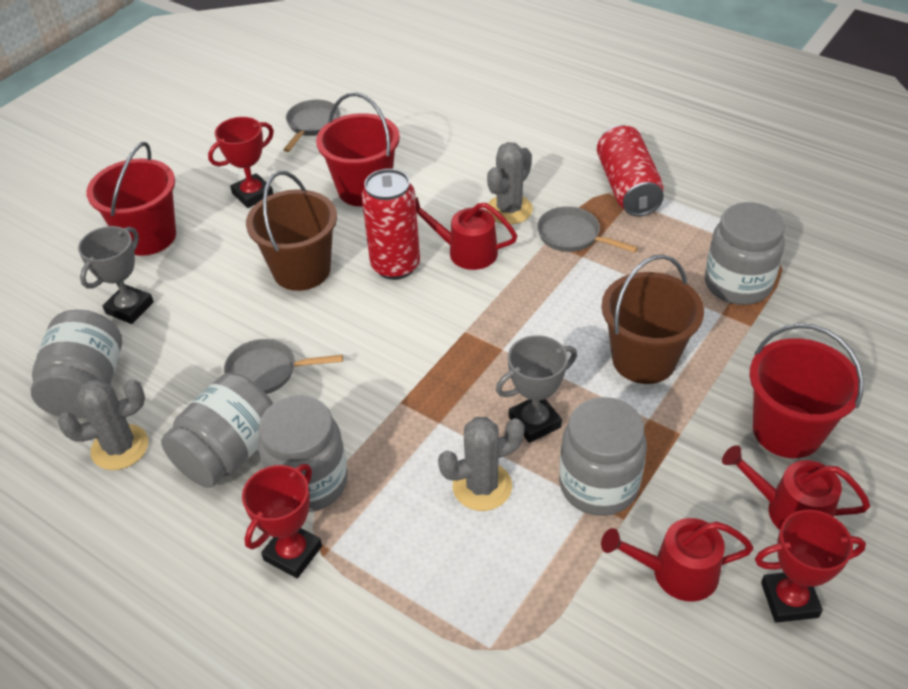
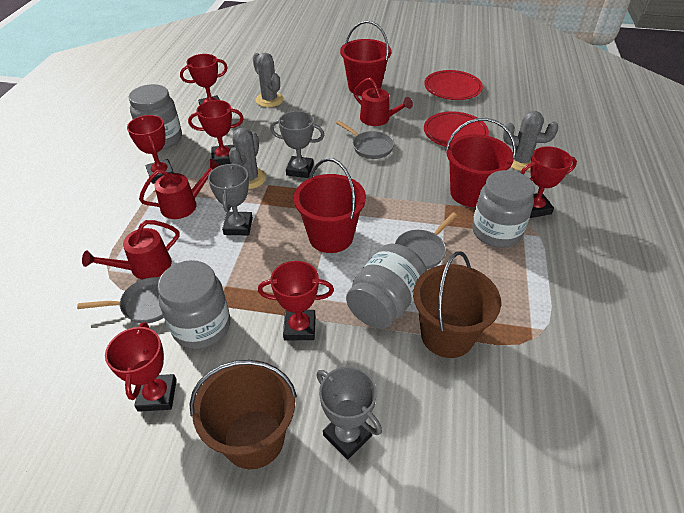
grey jar: [30,310,122,419] [161,373,273,488] [258,395,348,512] [559,397,647,516] [705,202,785,305] = 5 -> [129,84,182,149] [158,260,230,349] [346,244,427,329] [472,170,535,248] = 4
grey trophy: [78,226,154,324] [496,335,577,443] = 2 -> [208,163,253,235] [270,111,324,178] [316,367,382,460] = 3
red can: [361,169,420,280] [597,125,664,217] = 2 -> none = 0
red plate: none = 0 -> [424,70,483,100] [424,111,489,147] = 2
red trophy: [208,117,274,208] [242,464,322,578] [755,510,866,623] = 3 -> [105,322,177,412] [127,115,174,184] [180,54,228,105] [188,100,244,165] [258,261,334,340] [521,146,577,218] = 6

